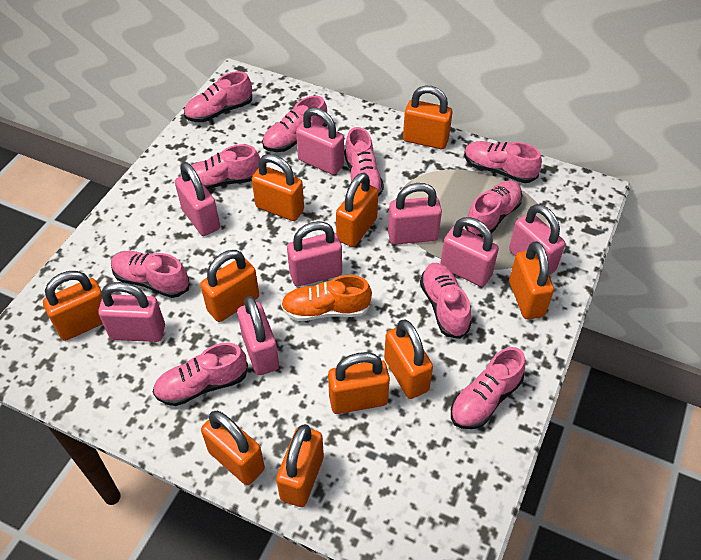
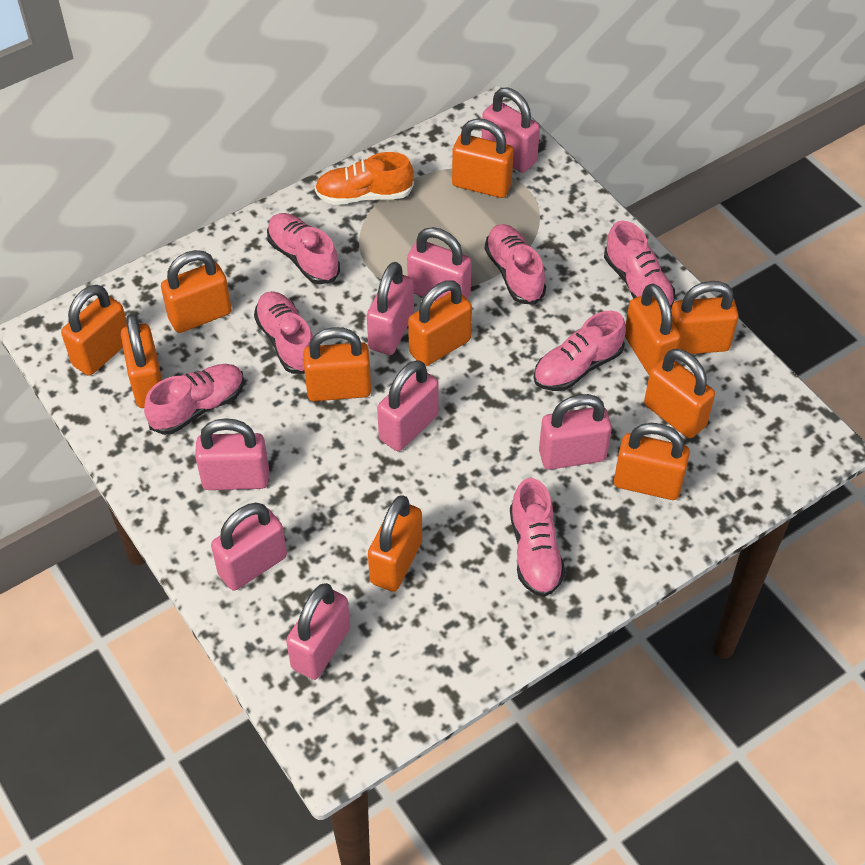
orange padlock: [43,271,103,341] [200,250,259,322] [201,411,265,485] [252,154,304,221] [276,424,324,507] [328,352,390,414] [336,172,378,247] [384,319,433,399] [403,86,453,149] [509,241,554,319] = 10 -> [61,285,127,376] [121,314,162,408] [161,250,232,333] [303,327,371,401] [368,495,422,592] [408,280,472,366] [452,118,514,198] [614,423,690,500] [625,283,681,375] [644,349,715,438] [671,281,739,354] = 11
pink shoe: [111,251,189,298] [153,342,248,406] [184,71,252,122] [191,144,260,190] [262,96,327,152] [344,127,384,197] [420,263,471,339] [451,347,526,429] [464,141,542,183] [465,181,523,238] = 10 -> [144,364,244,435] [254,291,313,374] [267,213,340,284] [485,224,546,305] [510,478,565,597] [534,311,626,391] [604,221,675,308] = 7

